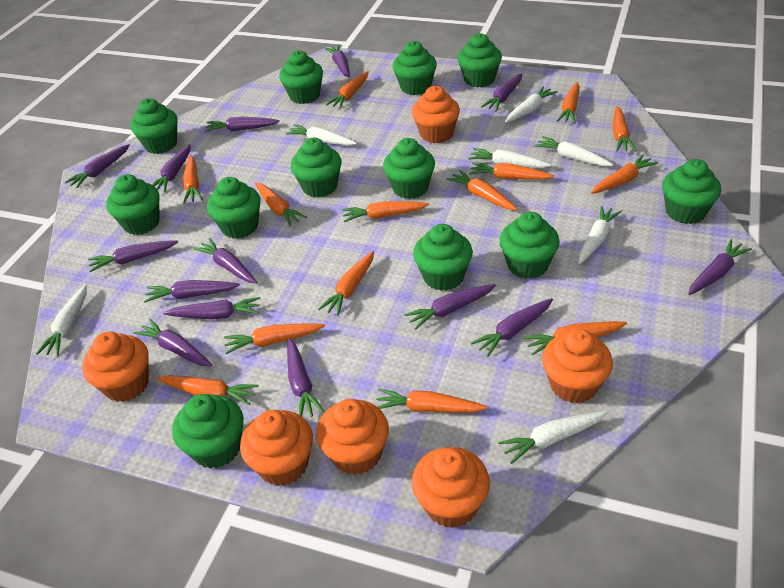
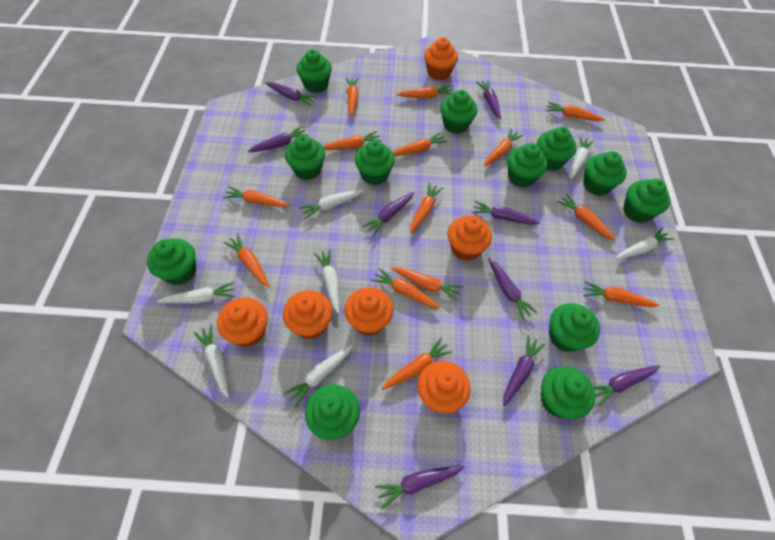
purple carrot: [65,144,130,188] [88,241,178,272] [133,318,212,367] [144,280,240,302] [152,144,191,192] [163,297,261,319] [193,238,257,284] [205,117,280,132] [287,338,325,417] [324,45,350,77] [404,284,496,330] [471,298,553,357] [481,73,522,111] [688,239,752,295] = 14 -> [248,126,308,152] [265,82,317,106] [362,192,414,236] [375,465,464,509] [472,201,540,225] [476,80,501,119] [488,258,537,320] [503,335,545,407] [594,365,660,406] = 9

